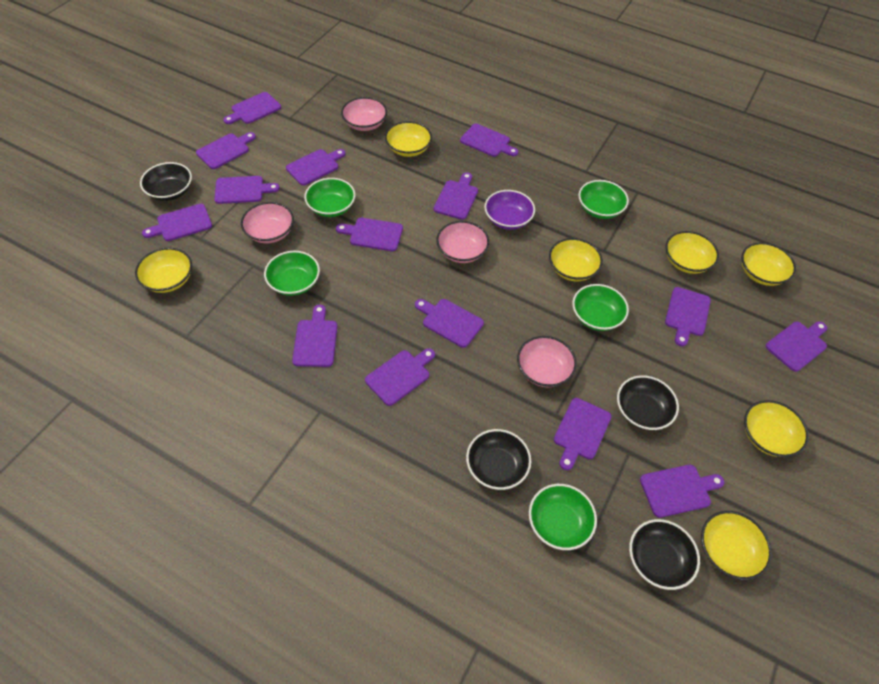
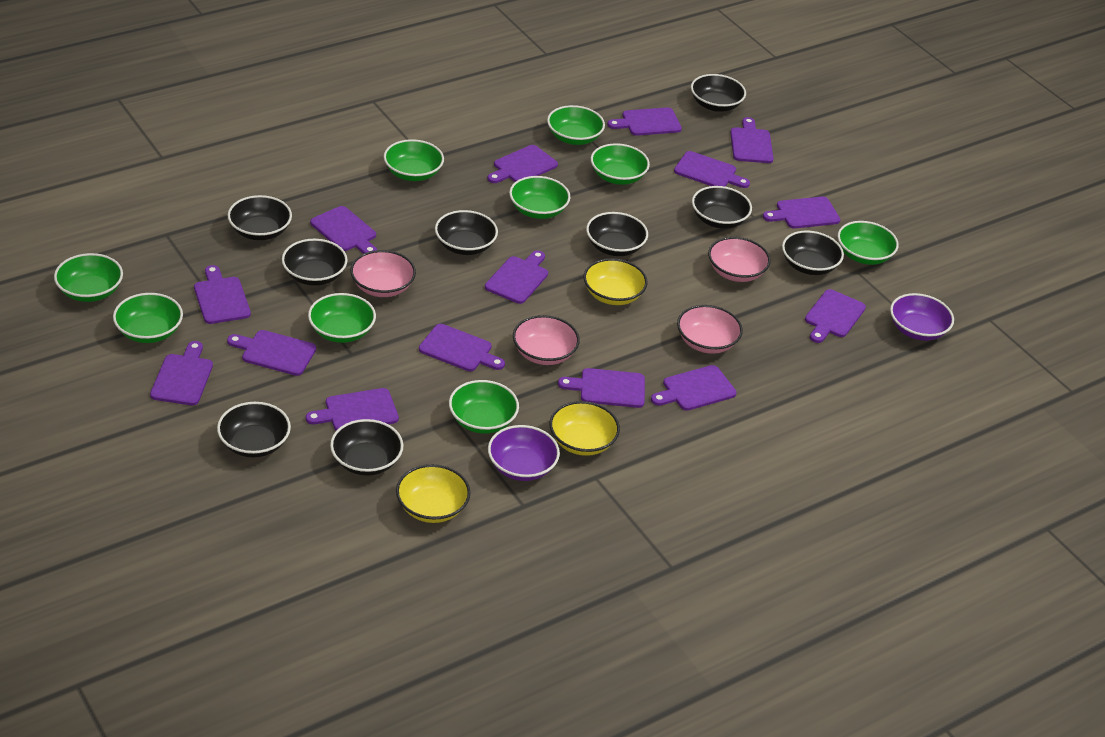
black bowl: [140,162,192,201] [466,429,531,490] [617,375,679,430] [629,519,700,590] = 4 -> [217,402,291,458] [228,195,292,240] [282,239,348,286] [330,419,403,476] [435,210,498,255] [586,212,648,256] [691,74,746,112] [692,186,752,229] [782,230,844,275] = 9
green bowl: [264,251,320,296] [304,178,355,217] [529,484,597,550] [572,284,629,331] [579,180,629,219] = 5 -> [54,253,123,302] [113,293,183,343] [308,293,376,343] [384,139,444,181] [449,380,519,434] [509,176,571,219] [547,105,605,145] [591,143,650,185] [838,221,899,265] = 9
purple bowl: [484,190,535,230] = 1 -> [488,425,560,481] [890,293,954,341] = 2
yellow bowl: [135,248,192,293] [385,121,432,157] [549,238,603,281] [665,231,719,274] [701,511,772,580] [741,242,796,286] [744,400,809,457] = 7 -> [396,464,471,523] [550,401,620,456] [583,258,648,305] = 3

